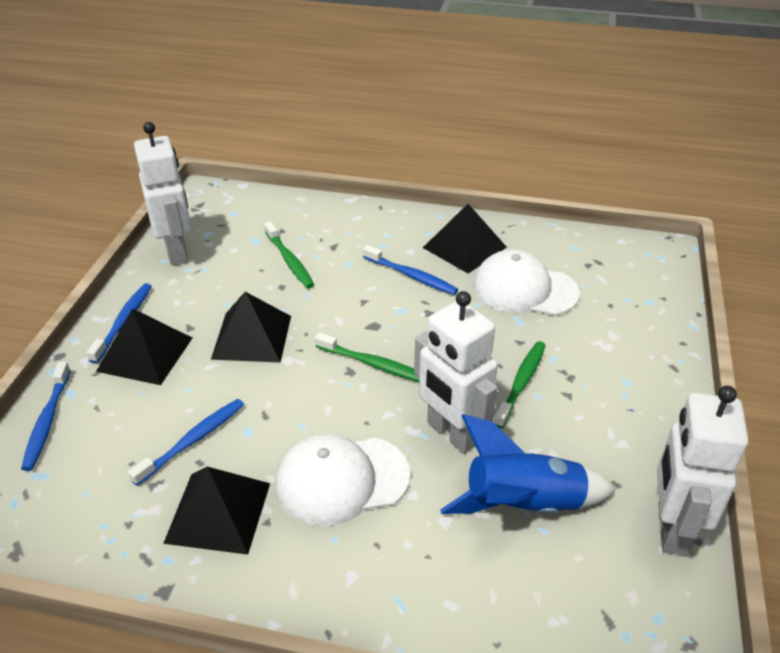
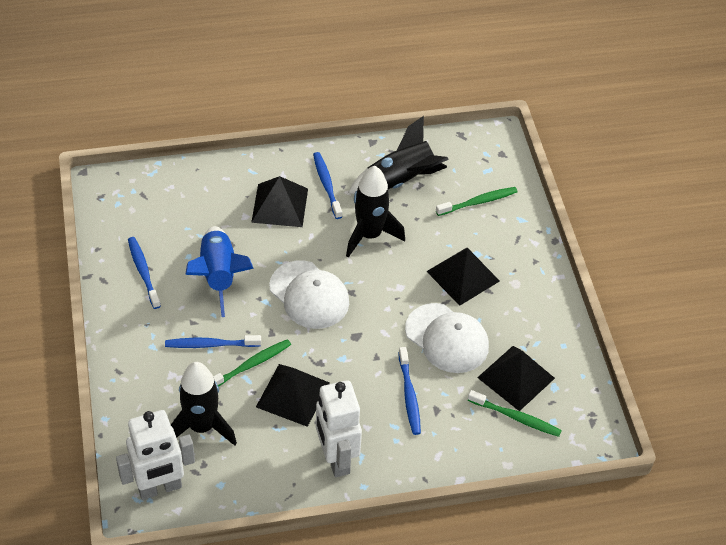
black rocket: none = 0 -> [171,362,237,446] [346,166,405,258] [348,116,449,194] = 3
white robot: [134,122,191,266] [414,291,498,454] [657,386,748,556] = 3 -> [116,410,195,500] [316,380,362,477] = 2

